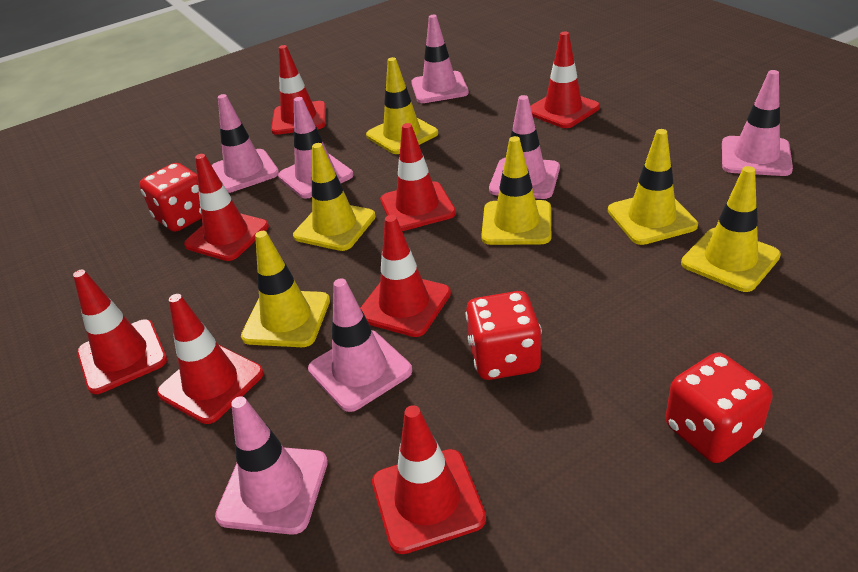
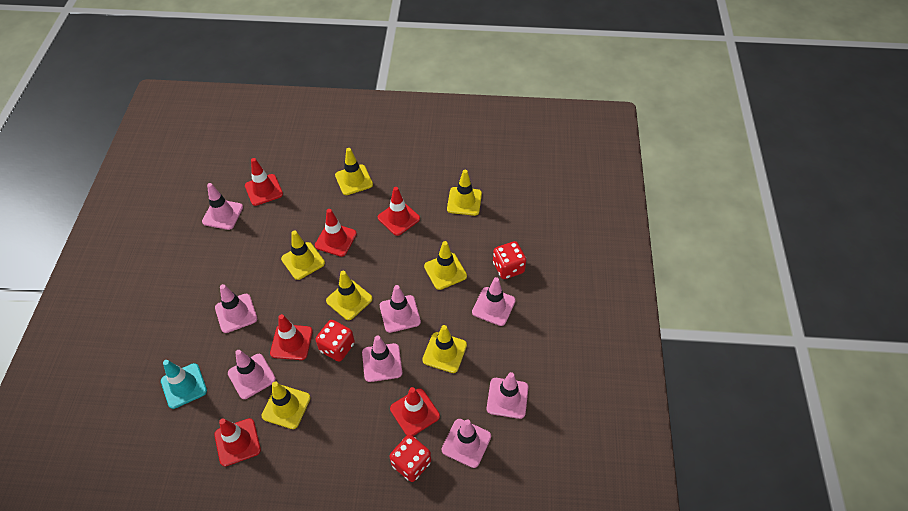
pink traffic cone: [211,94,279,193] [215,396,328,535] [278,97,353,198] [308,278,412,412] [411,15,469,103] [489,95,560,199] [722,70,793,176] = 7 -> [202,183,243,230] [215,284,257,333] [228,350,276,399] [362,335,402,382] [380,285,421,333] [442,419,491,468] [472,277,516,326] [487,372,529,419] = 8
red traffic cone: [73,270,167,394] [157,294,264,424] [184,154,269,261] [271,45,326,135] [360,215,451,337] [372,405,486,554] [380,123,456,231] [530,32,600,128] = 8 -> [214,418,261,466] [245,158,283,206] [270,314,313,360] [315,209,357,257] [378,187,420,236] [390,387,440,436] = 6
turquoise traffic cone: none = 0 -> [161,360,207,409] = 1
yellow traffic cone: [241,231,330,347] [293,143,376,251] [366,57,438,154] [481,136,551,245] [608,129,698,245] [681,166,781,292] = 6 -> [261,381,310,429] [281,231,325,280] [326,271,372,320] [335,148,373,195] [422,325,467,373] [424,241,467,290] [447,170,482,216] = 7

